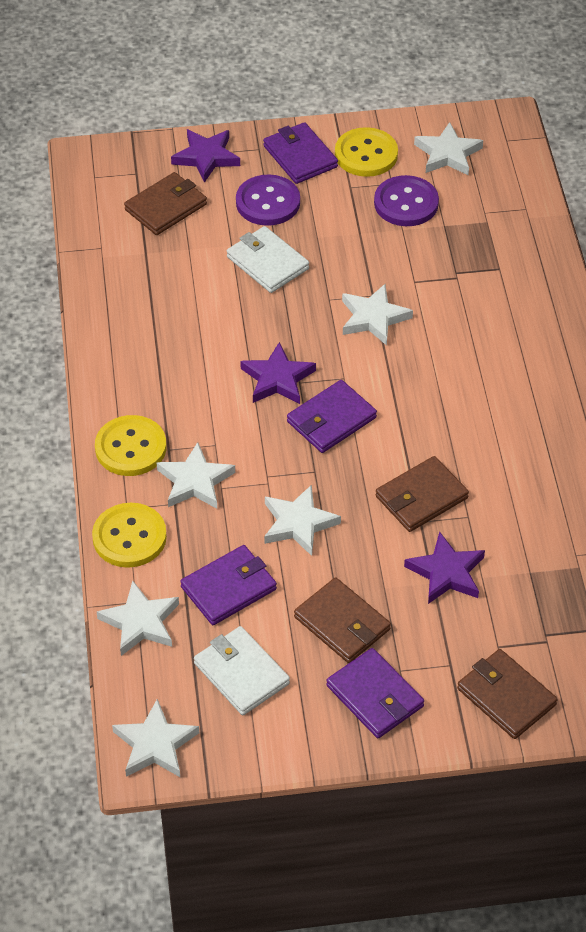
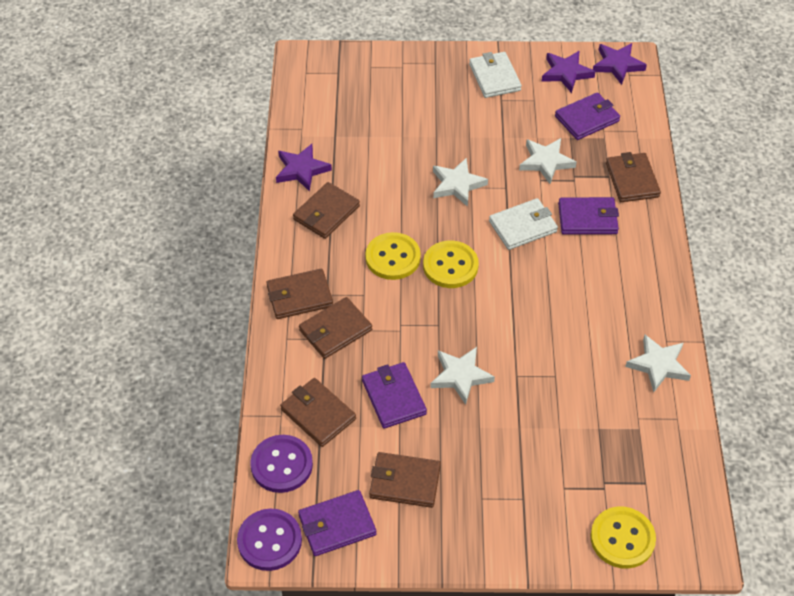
brown wallet: [124,172,207,235] [294,577,391,663] [376,456,469,532] [457,649,558,739] = 4 -> [266,269,333,319] [280,378,356,447] [293,182,360,239] [299,297,372,359] [369,452,441,508] [606,152,661,202] = 6
white star: [97,581,179,656] [112,699,199,777] [157,442,235,509] [264,485,341,556] [342,284,413,346] [414,122,483,175] = 6 -> [430,347,495,405] [433,158,488,207] [519,138,577,184] [625,335,691,392] = 4

